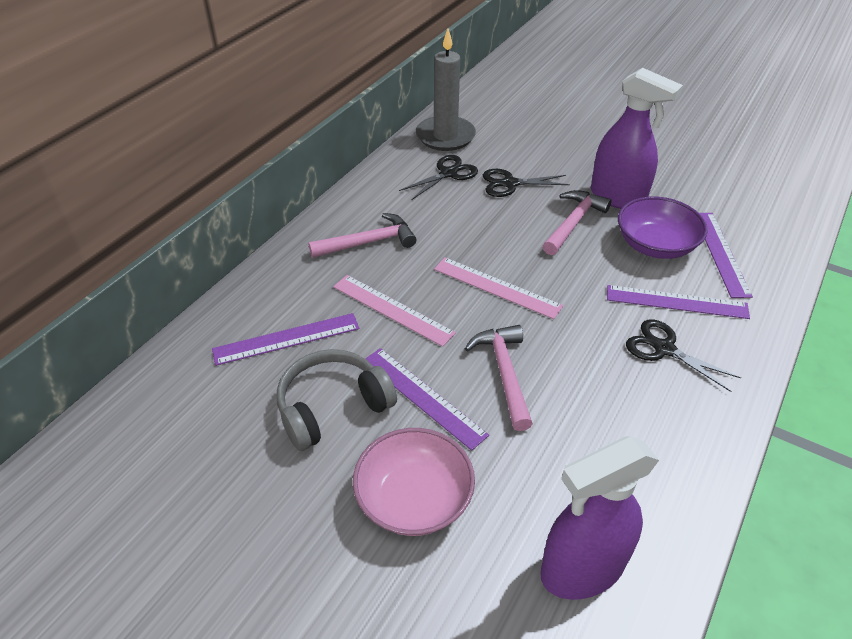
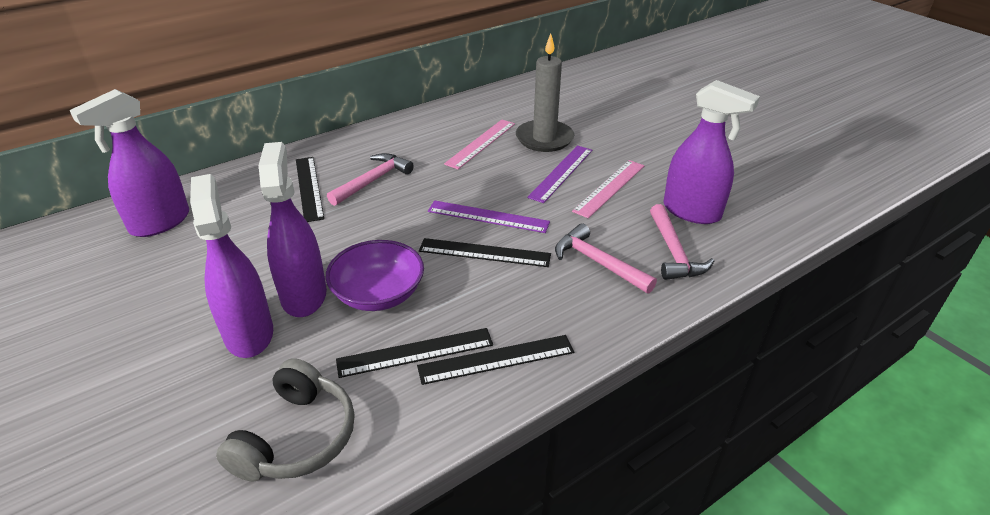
black ruler: none = 0 -> [296,157,324,222] [336,328,493,378] [417,335,574,385] [419,238,551,267] = 4
black scissors: [399,155,478,200] [483,169,570,197] [626,319,741,392] = 3 -> none = 0
pink bowl: [353,428,475,536] = 1 -> none = 0
purple ruler: [212,313,359,366] [365,348,489,451] [607,285,750,319] [699,213,753,298] = 4 -> [428,200,550,233] [527,145,592,203] = 2
purple spray bottle: [540,436,659,600] [591,68,683,209] = 2 -> [70,89,189,237] [190,174,273,358] [258,142,327,317] [663,80,760,224] = 4

